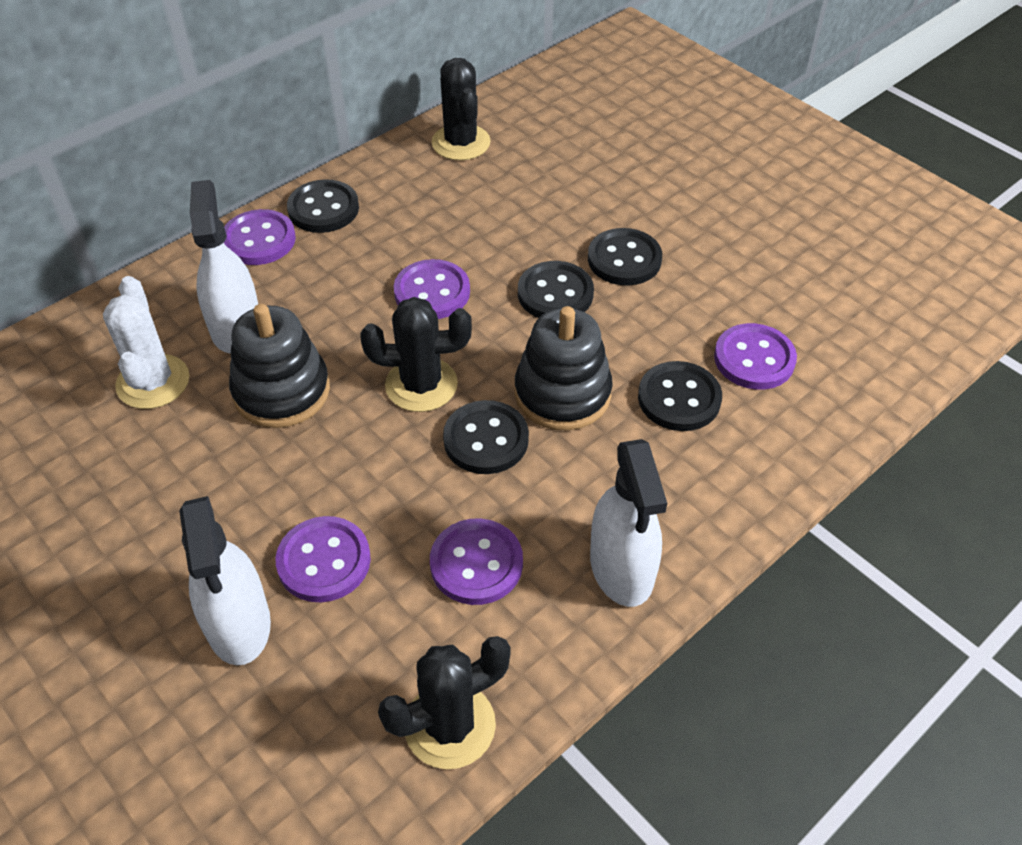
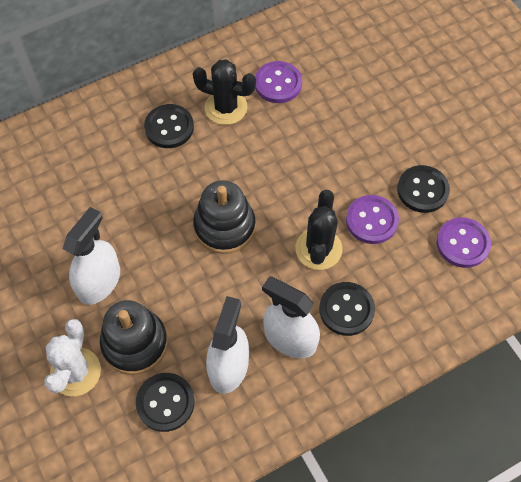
black button: [287,179,359,233] [443,400,529,474] [518,261,594,318] [588,228,662,286] [638,361,722,431] = 5 -> [136,373,195,432] [144,104,194,148] [319,282,375,336] [397,165,450,213] = 4
black cactus: [360,297,472,412] [378,636,511,769] [431,58,491,161] = 3 -> [193,59,256,125] [296,190,343,270] = 2
purple button: [224,209,296,265] [276,516,371,602] [394,259,470,319] [430,518,523,605] [714,323,797,390] = 5 -> [255,61,302,103] [346,195,399,244] [436,217,491,268] = 3

